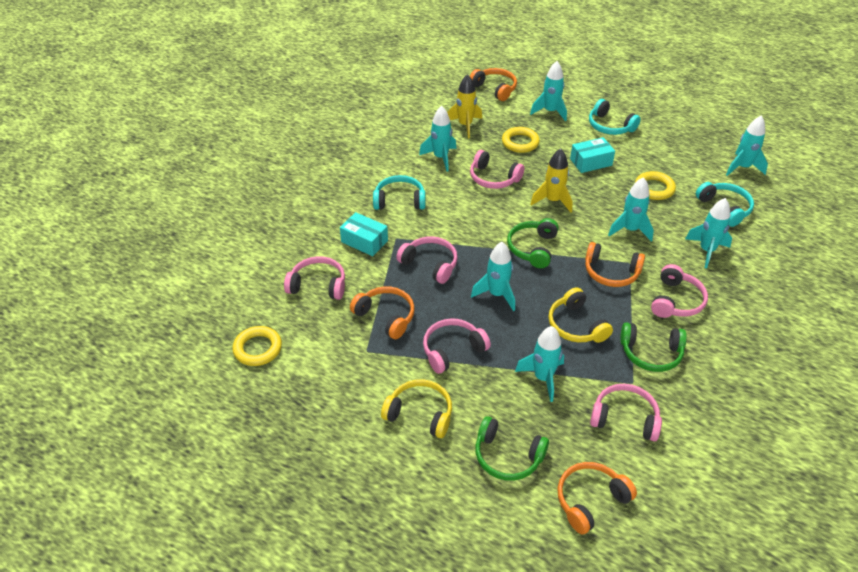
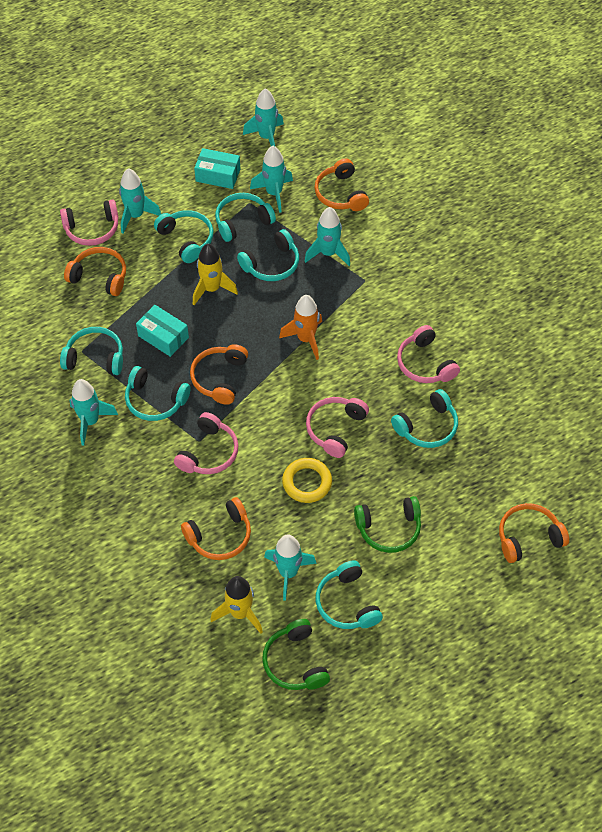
green headphones: [475,416,549,481] [507,218,559,268] [620,323,687,372] = 3 -> [262,619,330,690] [354,496,421,553] = 2
orange headphones: [350,286,415,339] [470,68,517,101] [557,462,637,535] [585,242,645,287] = 4 -> [64,247,126,296] [181,497,251,560] [190,344,248,405] [315,159,369,211] [499,503,569,563] = 5
orange rocket: none = 0 -> [279,295,322,360] = 1
pink headphones: [284,256,345,300] [396,236,458,284] [423,318,491,374] [470,150,524,189] [590,384,662,442] [651,264,708,318] = 6 -> [60,199,119,246] [174,412,238,474] [306,397,369,458] [397,325,460,383] = 4
turquoise headphones: [373,175,425,210] [589,99,641,135] [696,182,754,227] = 3 -> [60,327,123,375] [125,366,191,421] [154,210,214,263] [215,193,276,242] [237,229,299,281] [316,560,383,629] [391,389,458,448] = 7
turquoise rocket: [419,106,456,171] [471,242,515,311] [515,326,564,402] [530,61,567,122] [608,177,654,242] [685,198,732,268] [726,115,768,176] = 7 -> [70,379,118,446] [119,168,161,234] [243,88,284,146] [250,146,293,213] [264,534,317,601] [304,207,350,266] = 6
yellow headphones: [381,379,452,438] [548,288,613,343] = 2 -> none = 0
yellow ring: [233,326,282,366] [502,127,540,153] [635,171,676,200] = 3 -> [282,458,332,503] = 1

